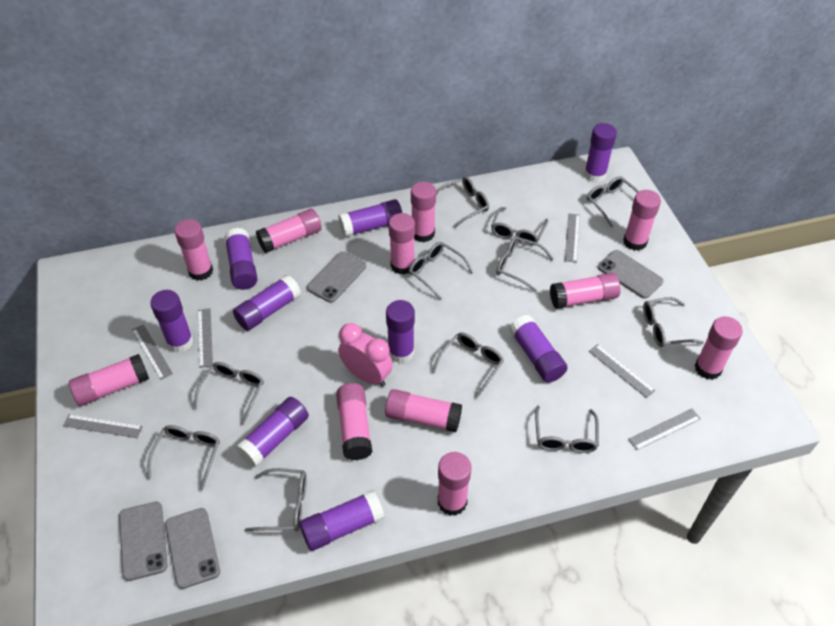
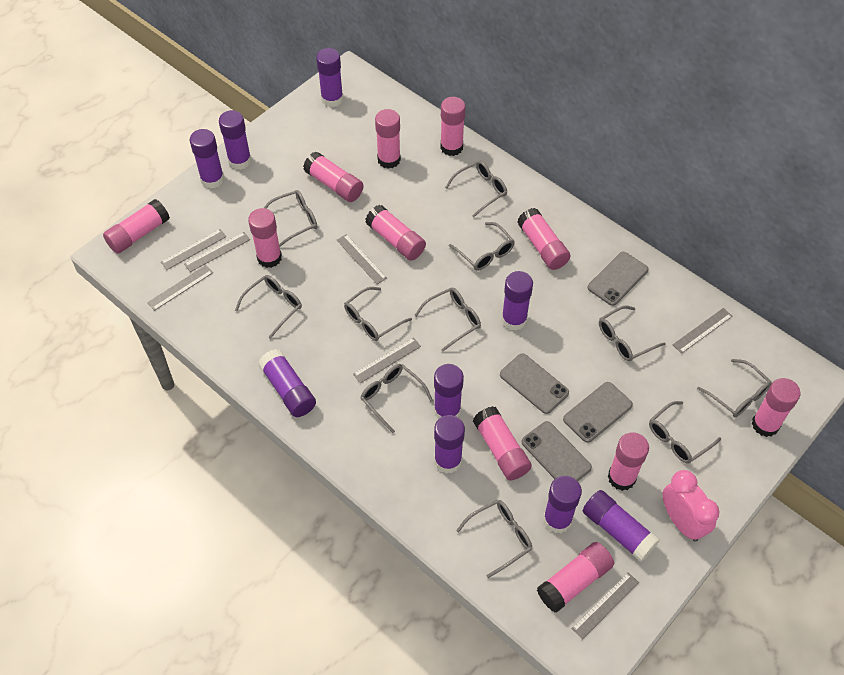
grey ruler: [63,414,143,438] [132,324,173,380] [198,308,213,368] [565,214,580,263] [589,344,655,398] [628,408,701,450] = 6 -> [147,265,213,311] [161,229,227,270] [184,232,250,272] [337,234,387,284] [353,337,421,383] [571,572,639,640] [673,308,732,354] = 7

